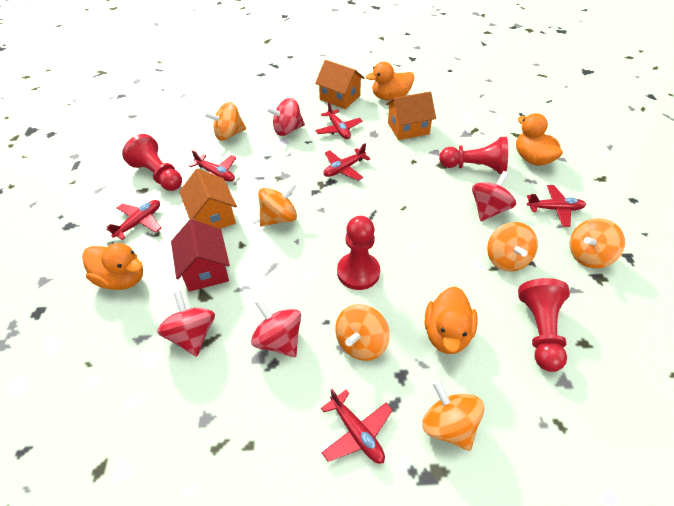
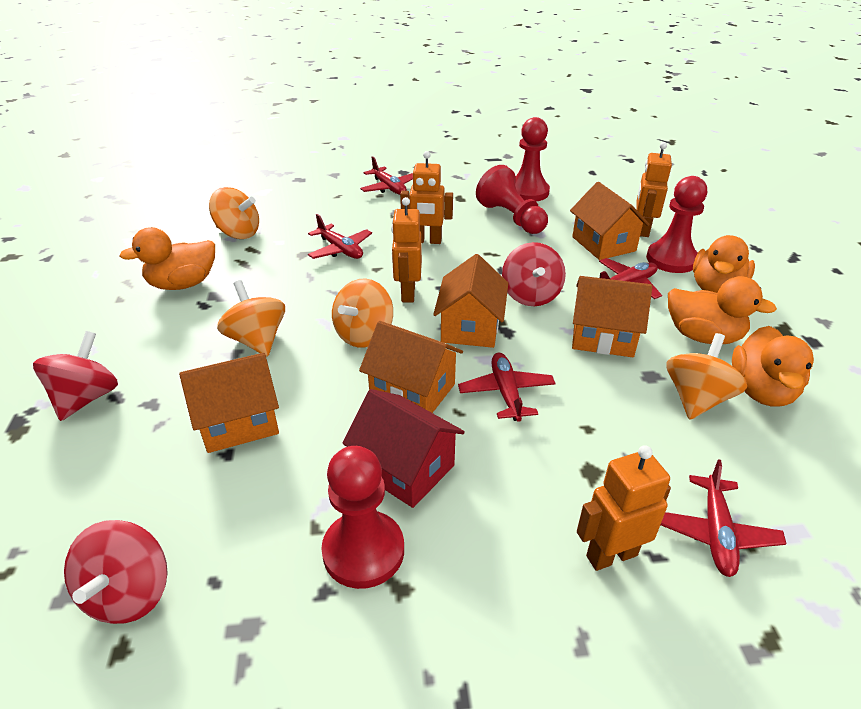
orange house: [179,169,237,229] [315,60,364,109] [386,92,436,140] = 3 -> [179,353,279,453] [359,321,463,413] [433,254,508,348] [570,182,650,260] [572,276,652,357] = 5
orange robot: none = 0 -> [391,197,422,302] [400,151,453,244] [577,445,671,571] [636,142,672,237] = 4
orange spinning top: [204,102,246,141] [258,182,297,227] [335,304,390,361] [422,380,484,451] [487,222,538,272] [570,218,625,268] = 6 -> [209,187,259,239] [217,280,285,357] [332,279,393,348] [666,333,747,419] = 4
red plane: [106,200,161,240] [189,150,236,182] [315,102,363,139] [321,389,393,464] [323,143,371,181] [527,185,586,227] = 6 -> [308,214,372,259] [360,156,413,195] [458,353,555,422] [599,258,662,299] [661,459,787,577] = 5
red spinning top: [157,291,215,357] [251,299,301,357] [266,98,305,136] [472,171,516,221] = 4 -> [33,331,118,421] [64,520,168,624] [502,242,566,306] = 3

